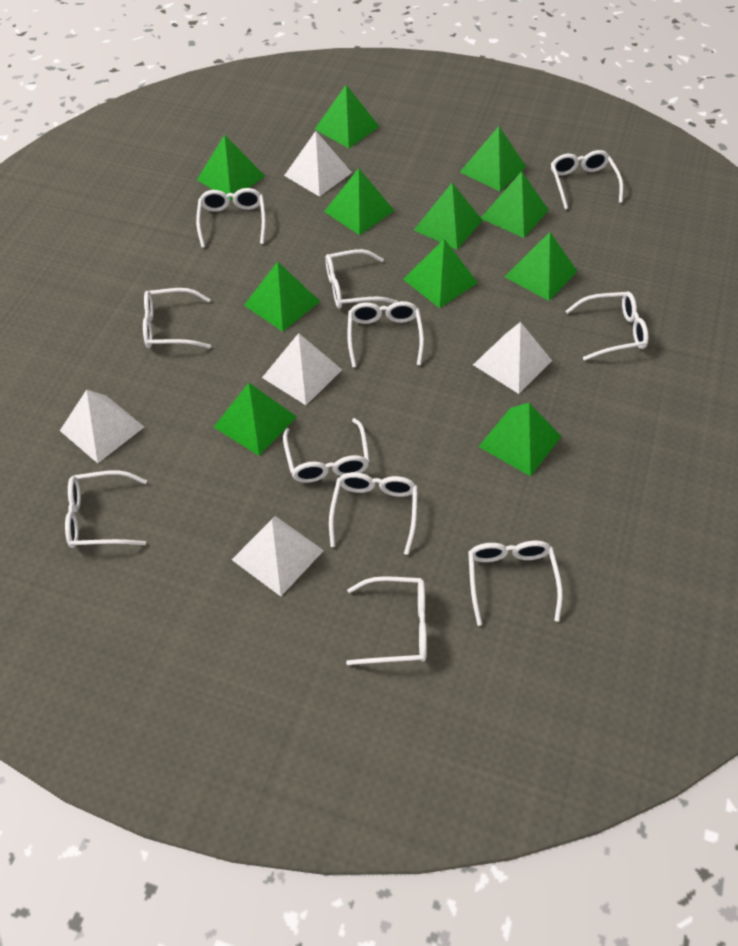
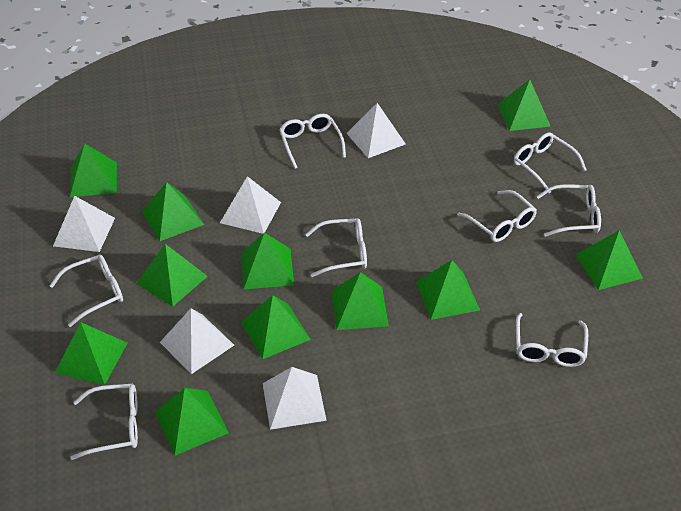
white glasses: [65,470,147,548] [143,288,211,348] [196,188,266,248] [283,418,370,483] [325,249,398,309] [329,472,418,555] [346,576,427,665] [347,301,424,368] [468,541,563,626] [551,150,623,210] [565,291,648,361] = 11 -> [49,254,123,327] [70,384,138,460] [279,114,346,169] [305,218,367,277] [457,190,537,242] [514,132,586,193] [516,313,588,367] [536,184,601,237] = 8

